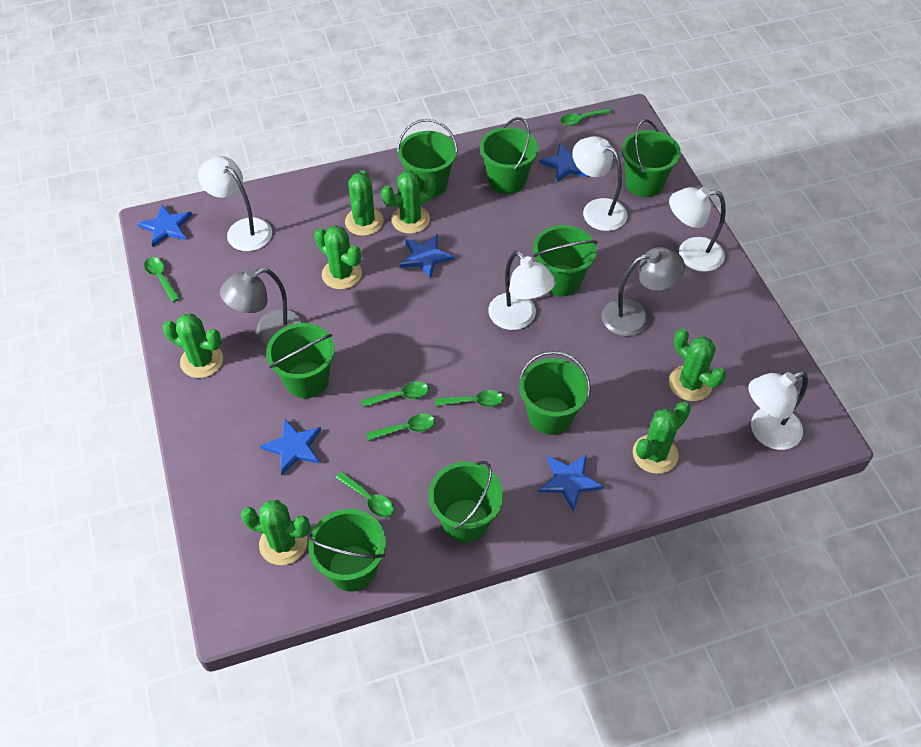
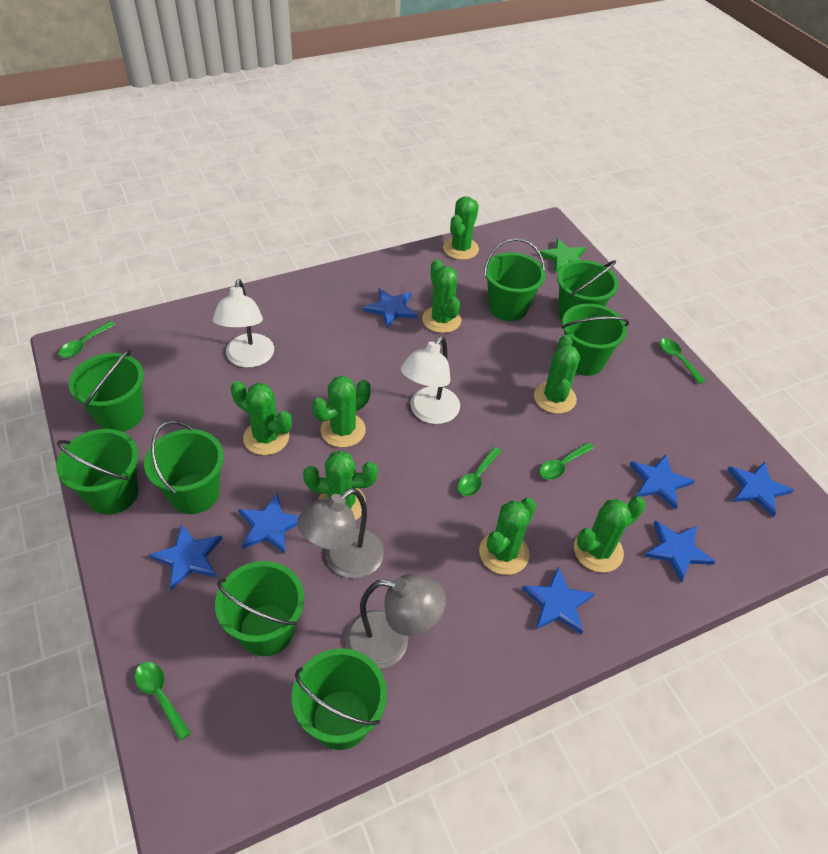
blue star: [137,204,192,247] [260,419,321,475] [400,234,454,279] [539,143,588,182] [539,454,604,512] = 5 -> [150,524,222,590] [238,493,299,554] [363,288,417,328] [522,567,595,634] [630,455,695,509] [644,520,716,583] [727,462,794,517] = 7
green cactus: [163,314,223,378] [241,500,311,565] [314,225,362,289] [345,170,384,236] [381,171,436,234] [633,402,691,474] [669,328,726,401] = 7 -> [231,381,292,455] [303,451,378,520] [312,376,371,448] [422,259,461,333] [443,197,479,260] [479,498,536,575] [534,335,580,414] [574,496,646,573] = 8
green spoon: [144,257,180,302] [336,471,394,517] [361,382,429,407] [366,414,435,441] [435,390,504,407] [560,108,612,126] = 6 -> [59,321,115,358] [135,662,191,741] [458,447,502,496] [539,442,594,480] [660,338,705,384] = 5
green star: none = 0 -> [539,238,586,273] = 1
white lamp: [198,156,272,251] [488,251,556,330] [573,136,627,231] [669,187,726,272] [748,372,808,450] = 5 -> [213,279,274,368] [401,336,460,424] = 2

